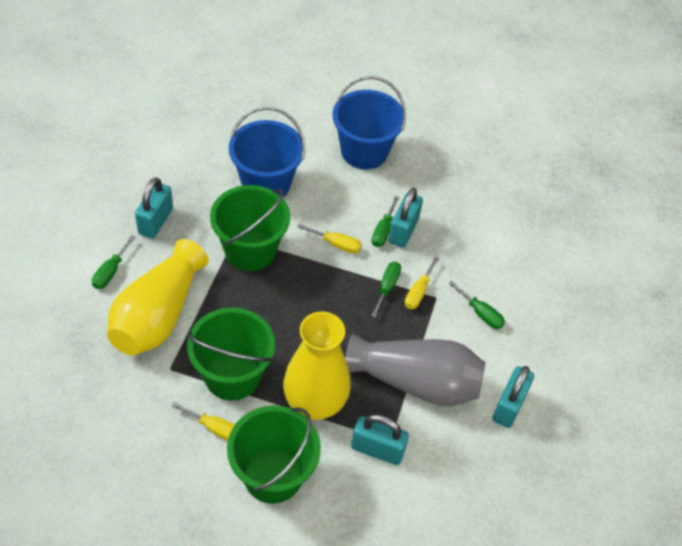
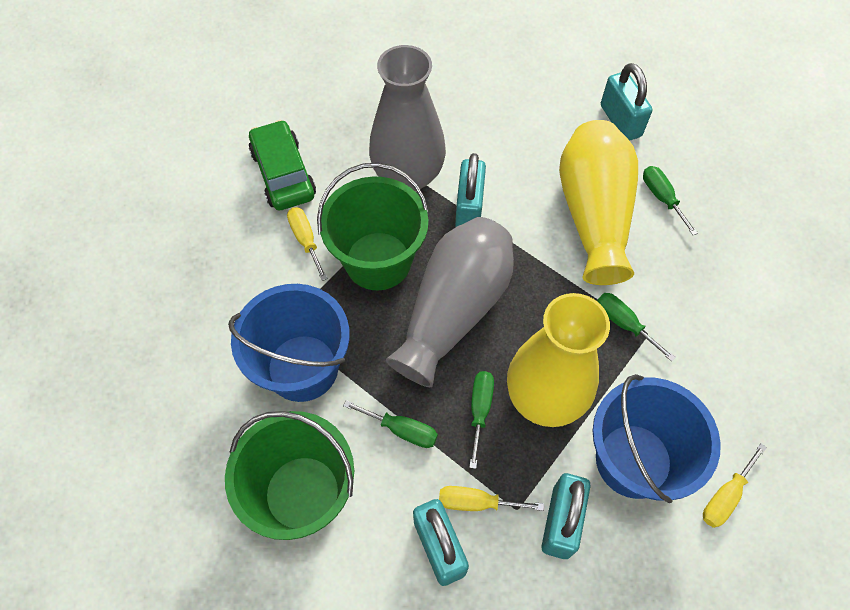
green bucket: [187,308,275,401] [210,185,290,271] [227,406,321,504] = 3 -> [225,411,354,540] [317,163,429,290] = 2
green car: none = 0 -> [249,120,316,210] = 1
grey vase: [345,334,485,407] = 1 -> [369,45,446,192] [386,217,514,387] = 2

